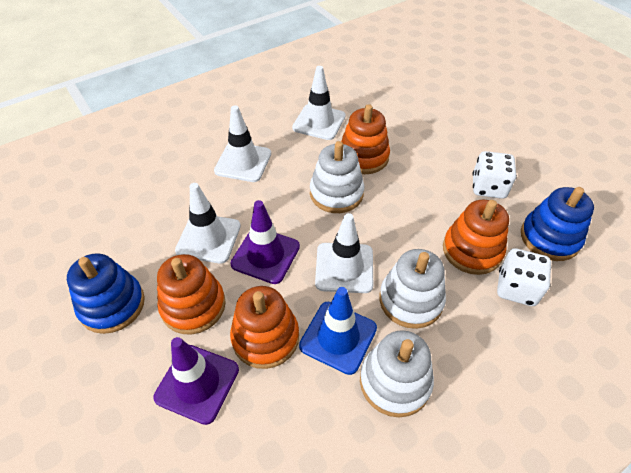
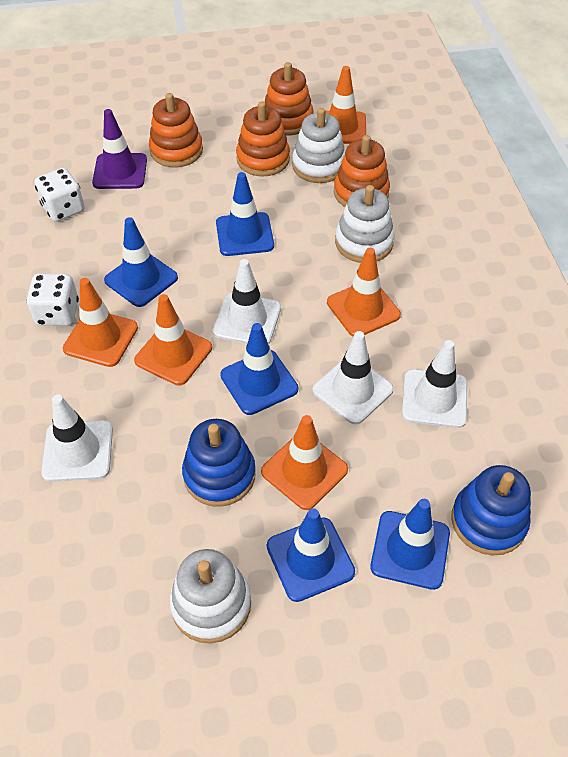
blue traffic cone: [299,287,377,375] = 1 -> [104,217,178,307] [216,172,274,256] [220,323,298,415] [267,508,355,602] [370,499,450,590] = 5
orange traffic cone: none = 0 -> [63,278,138,367] [134,294,212,386] [261,415,348,510] [326,66,366,144] [327,248,401,337] = 5
purple traffic cone: [153,337,239,425] [230,200,300,284] = 2 -> [92,109,147,189] = 1

